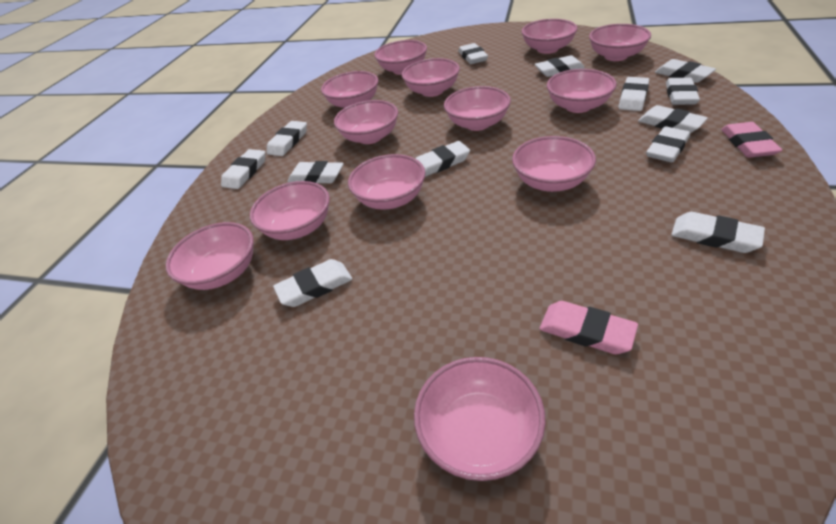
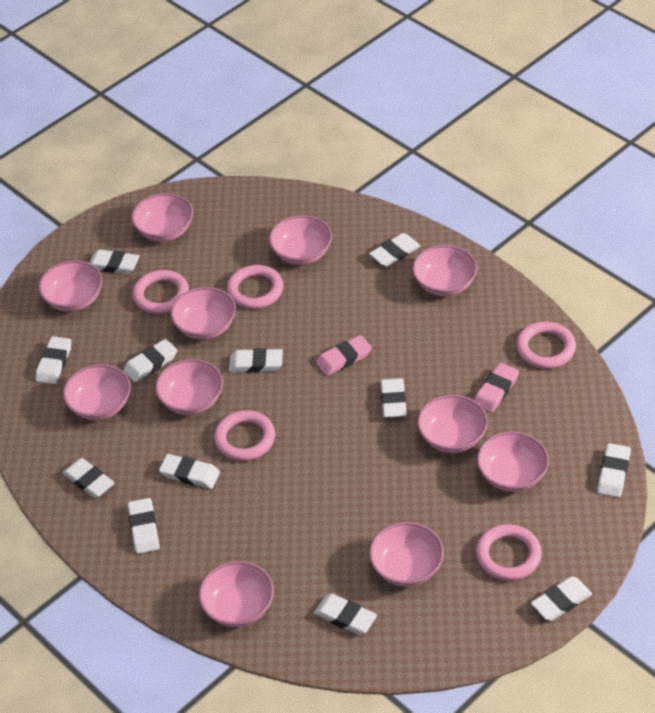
pink bowl: [166,222,254,290] [250,181,330,240] [321,71,378,108] [334,100,398,144] [348,154,425,210] [374,40,427,75] [402,58,460,97] [414,357,546,481] [444,86,511,131] [512,136,596,192] [522,19,578,54] [547,69,617,113] [589,24,651,61] = 13 -> [39,260,103,312] [63,364,131,420] [131,193,193,242] [155,359,223,415] [171,287,236,340] [199,561,274,627] [269,215,332,265] [369,522,444,586] [412,245,477,296] [417,395,488,453] [477,431,549,492] = 11
pink ring: none = 0 -> [133,270,189,314] [214,410,275,461] [227,265,283,309] [476,524,542,581] [516,322,576,369] = 5
white eraser: [221,149,265,189] [266,121,307,156] [273,259,352,307] [287,161,344,183] [415,141,470,177] [458,43,488,64] [535,55,585,77] [618,77,649,111] [638,105,708,133] [646,126,690,162] [655,59,716,83] [666,78,700,105] [671,212,765,253] = 13 -> [35,336,71,384] [63,458,115,498] [89,249,140,274] [124,339,177,382] [128,498,160,554] [159,454,220,489] [229,348,283,373] [314,594,377,635] [369,233,421,267] [380,378,407,418] [531,576,592,621] [597,443,631,498] = 12

